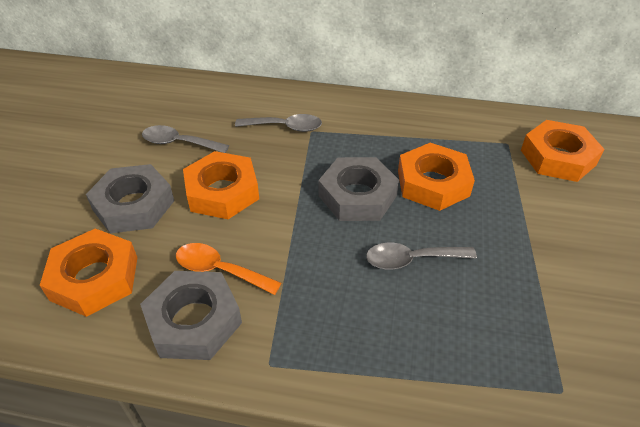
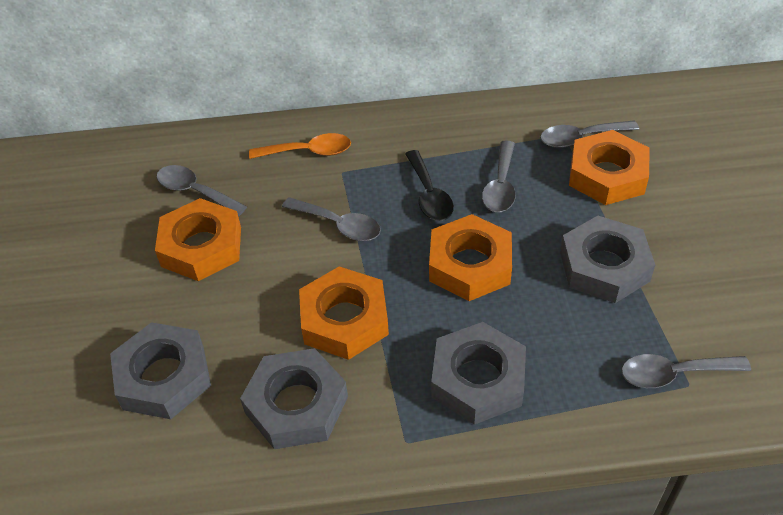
black spoon: none = 0 -> [405,150,454,221] = 1
grey nut: [86,164,174,233] [140,271,242,360] [319,157,399,221] = 3 -> [110,322,211,419] [240,348,348,449] [431,322,526,425] [560,216,655,303] = 4
grey spoon: [142,125,229,153] [235,114,322,132] [366,243,477,270] = 3 -> [157,165,247,216] [282,197,381,241] [482,140,516,212] [540,120,639,148] [621,354,751,388] = 5

